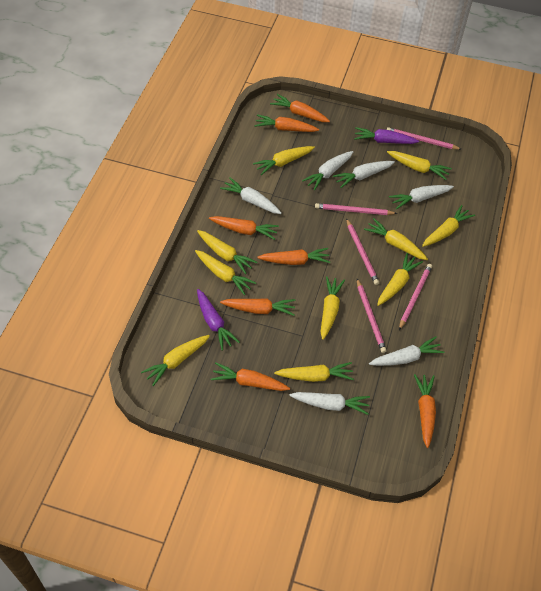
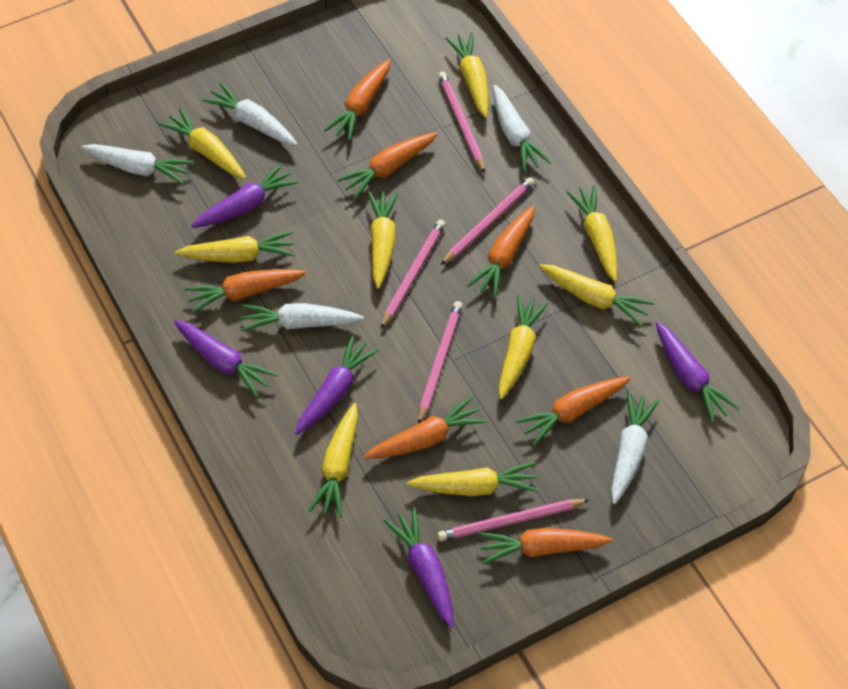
purple carrot: [197,289,240,351] [354,127,419,144] = 2 -> [174,320,278,397] [191,163,299,228] [295,335,379,435] [384,507,454,627] [656,322,739,423] = 5
white carrot: [220,177,282,214] [289,392,370,415] [302,151,353,190] [333,161,395,188] [369,336,445,366] [389,185,454,210] = 6 -> [81,144,193,184] [202,82,298,146] [241,303,364,332] [493,85,552,172] [611,392,660,504] = 5
yellow carrot: [141,335,210,386] [195,250,256,295] [197,230,257,274] [253,146,315,175] [274,362,354,382] [321,276,345,340] [364,218,428,260] [377,253,423,306] [387,151,452,180] [422,205,475,247] = 10 -> [159,108,246,179] [175,231,296,263] [308,403,358,518] [368,191,398,289] [407,462,538,496] [445,32,489,118] [498,295,549,400] [539,264,654,326] [566,185,618,282] = 9

